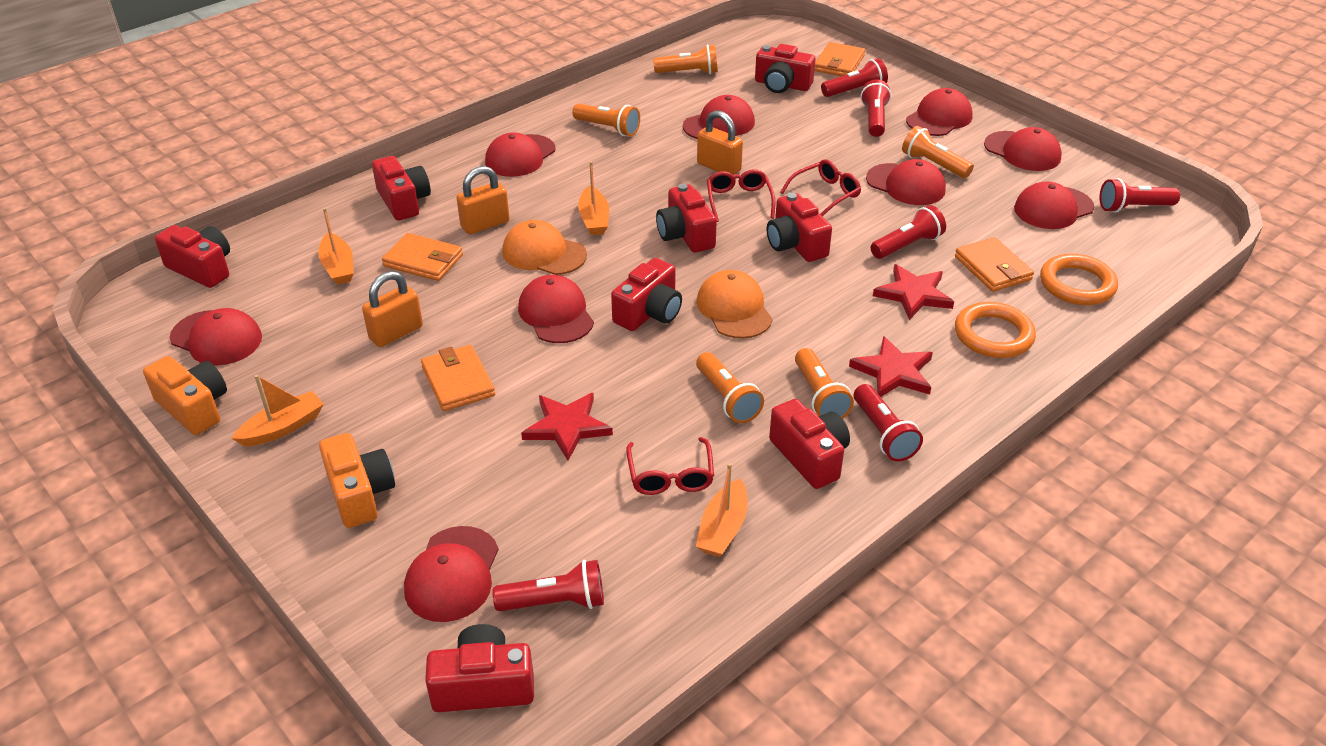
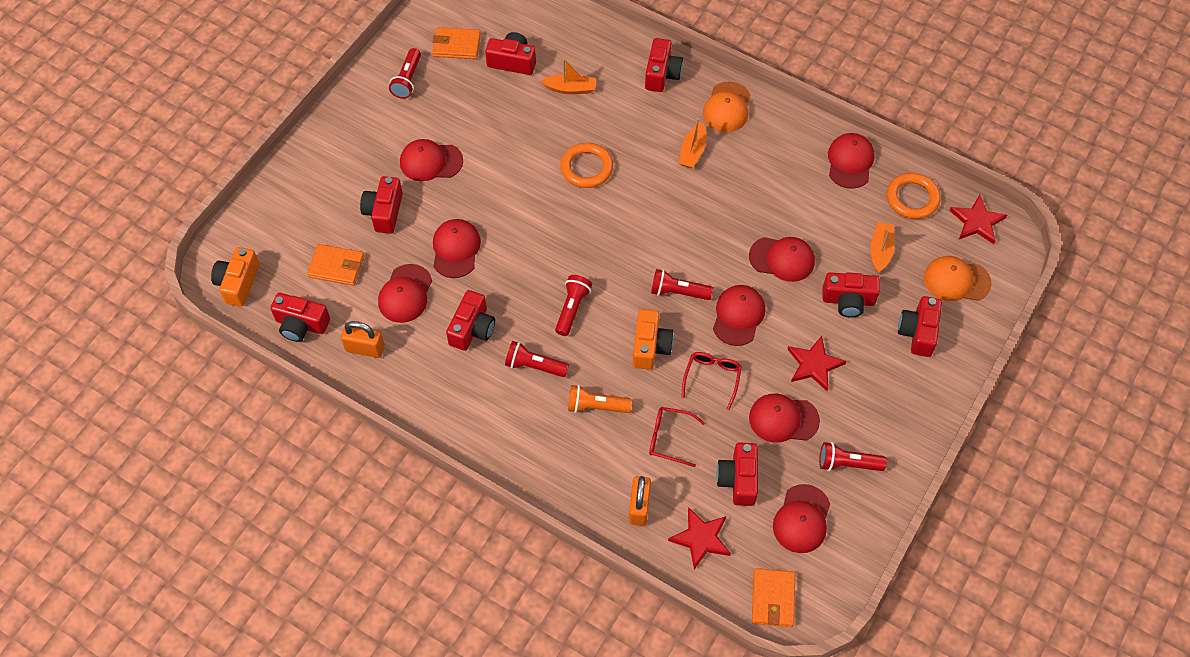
orange boat: [231,375,324,447] [318,208,354,285] [578,161,609,235] [696,463,748,557] = 4 -> [541,59,596,94] [679,118,707,168] [870,222,895,273] = 3
orange flashlight: [572,103,640,136] [653,45,718,74] [696,352,764,423] [795,348,854,418] [902,126,974,178] = 5 -> [568,385,632,413] = 1
orange padlock: [362,271,423,347] [456,166,509,234] [697,110,743,175] = 3 -> [341,321,385,358] [629,476,651,526] = 2
orange wallet: [382,233,463,281] [421,345,495,411] [814,42,865,76] [955,237,1034,292] = 4 -> [307,244,364,286] [433,27,481,59] [752,568,795,627] = 3
red cap: [170,308,262,365] [404,526,499,622] [485,132,555,177] [518,275,594,343] [683,95,755,139] [866,159,946,205] [906,88,973,136] [984,127,1062,171] [1014,181,1094,229] = 9 -> [378,264,432,323] [400,139,463,181] [433,219,481,278] [713,285,765,346] [749,237,815,282] [749,393,820,443] [773,484,830,553] [828,133,875,189] = 8
red flashlight: [492,560,604,611] [821,58,888,97] [854,384,923,462] [861,79,891,137] [871,205,946,259] [1100,178,1180,213] = 6 -> [389,48,421,99] [505,341,569,377] [555,275,592,336] [651,269,713,300] [819,442,887,471] = 5
red glasses: [626,437,714,495] [707,169,775,222] [780,159,861,217] = 3 -> [649,407,705,467] [681,352,742,410] = 2

